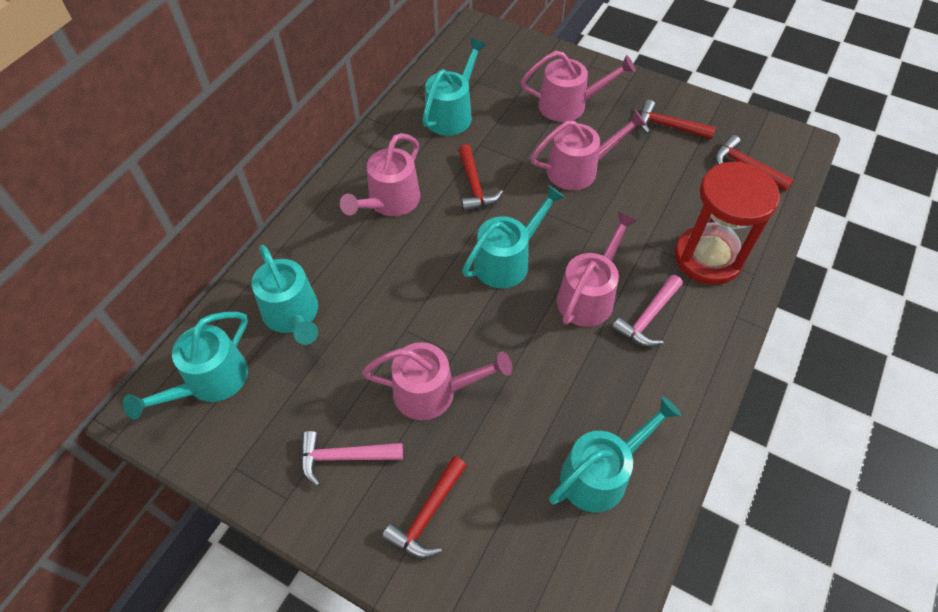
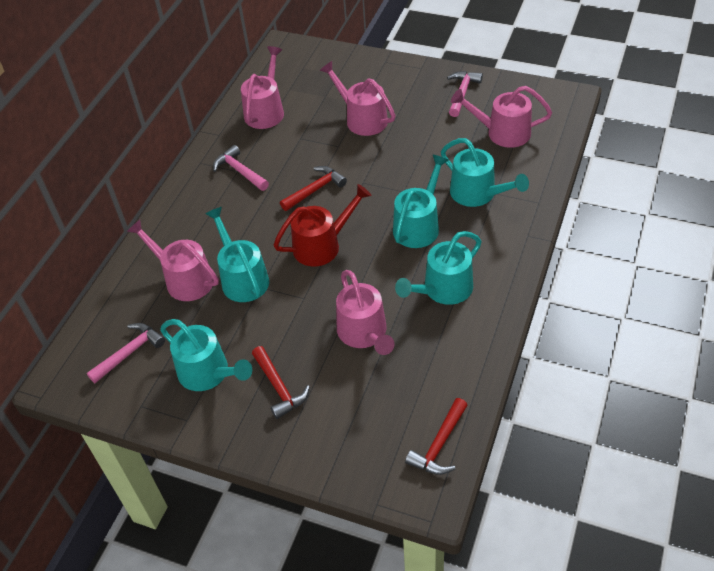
pink hammer: [301,431,403,486] [612,275,683,347] = 2 -> [87,323,165,383] [213,145,269,191] [447,71,483,117] = 3
red hammer: [382,456,467,559] [458,144,503,212] [640,100,716,139] [715,135,794,191] = 4 -> [252,346,310,419] [280,166,347,211] [405,398,468,475] = 3
red hourglass: [675,161,780,285] = 1 -> none = 0
red watering can: none = 0 -> [273,184,371,266] = 1

